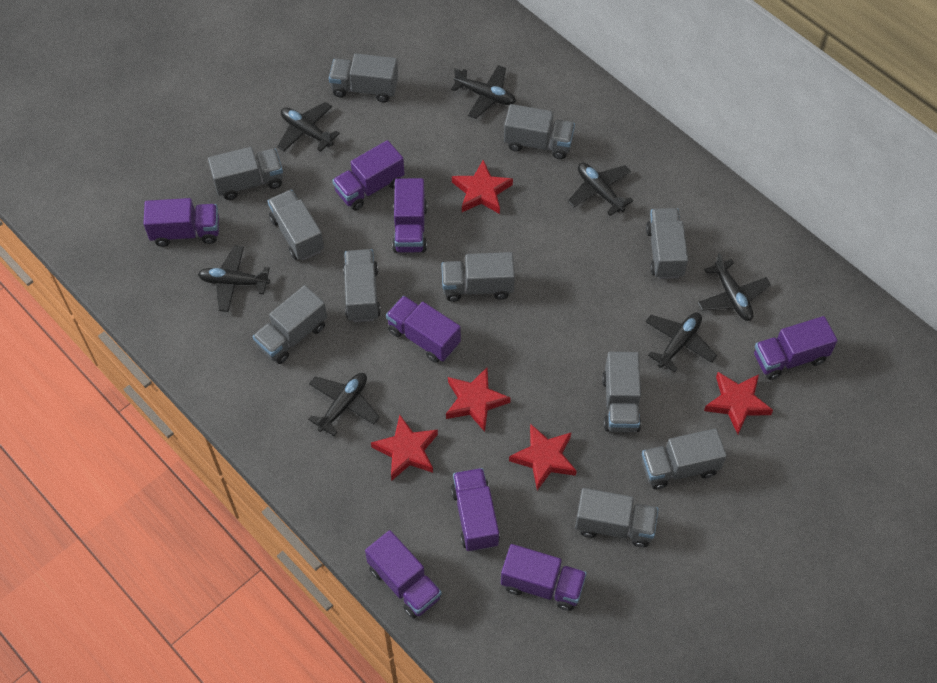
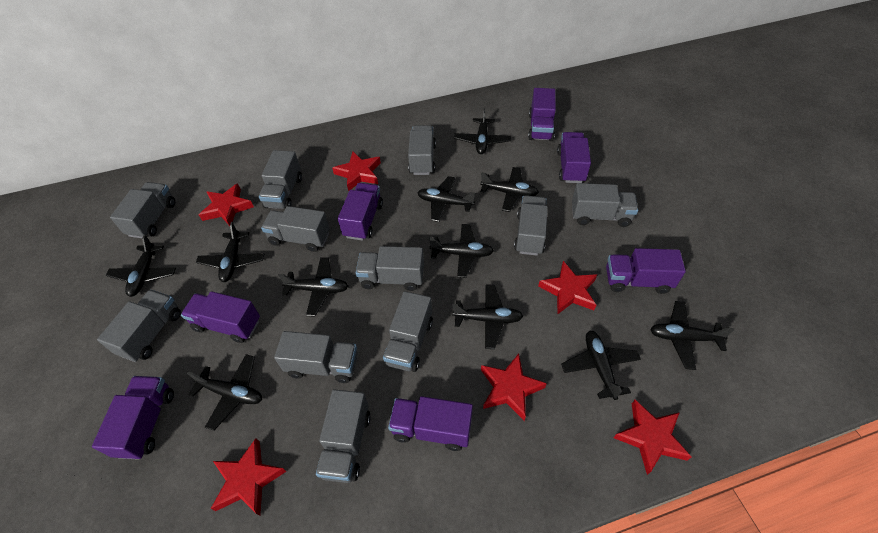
black plane: [198,245,270,312] [277,102,340,152] [308,373,380,436] [451,65,516,119] [568,163,633,216] [645,313,717,372] [698,253,771,321] = 7 -> [106,235,176,297] [187,354,262,431] [196,222,264,282] [278,257,348,317] [417,176,475,222] [429,224,494,278] [452,284,523,349] [454,108,511,154] [480,167,539,212] [561,330,641,400] [650,301,734,370] = 11
purple truck: [143,198,219,247] [332,140,404,211] [365,530,442,619] [386,296,461,363] [392,178,427,253] [451,468,500,552] [501,544,587,611] [754,316,838,380] = 8 -> [92,376,174,460] [181,291,260,343] [338,183,383,241] [388,396,473,451] [528,88,556,141] [557,132,591,183] [606,248,686,294] = 7
red star: [371,415,438,481] [446,368,511,432] [452,160,513,214] [509,424,577,490] [704,372,773,434] = 5 -> [199,183,254,226] [211,438,286,516] [332,152,381,191] [481,354,547,421] [538,261,598,315] [613,400,692,475] = 6

